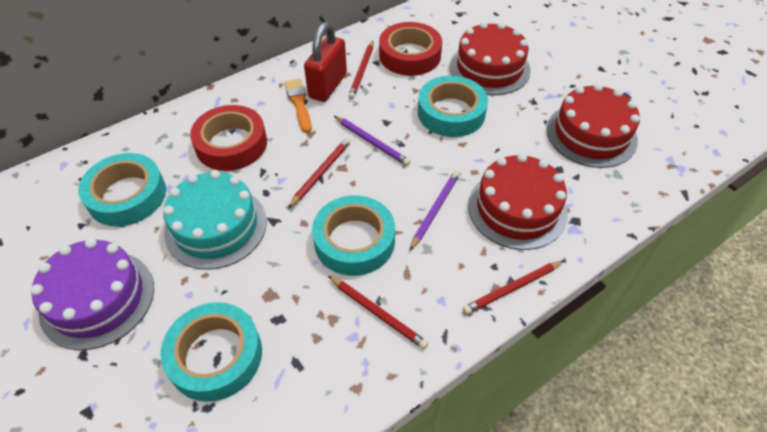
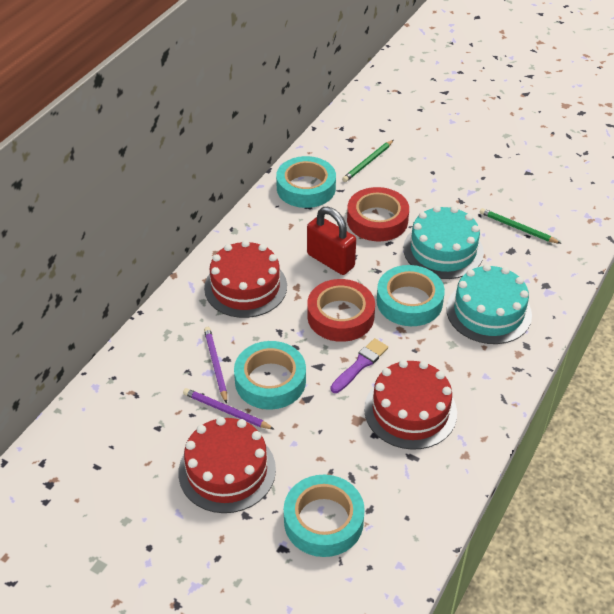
green pencil: none = 0 -> [342,140,393,182] [480,208,561,244] = 2
orange brush: [285,79,312,133] = 1 -> none = 0
purple brush: none = 0 -> [331,338,388,393] = 1
purple cake: [30,238,154,350] = 1 -> none = 0
red pencil: [288,138,351,208] [328,276,428,349] [348,41,373,99] [463,260,564,315] = 4 -> none = 0
turquoise cake: [163,170,267,270] = 1 -> [403,206,484,279] [446,264,532,344] = 2

